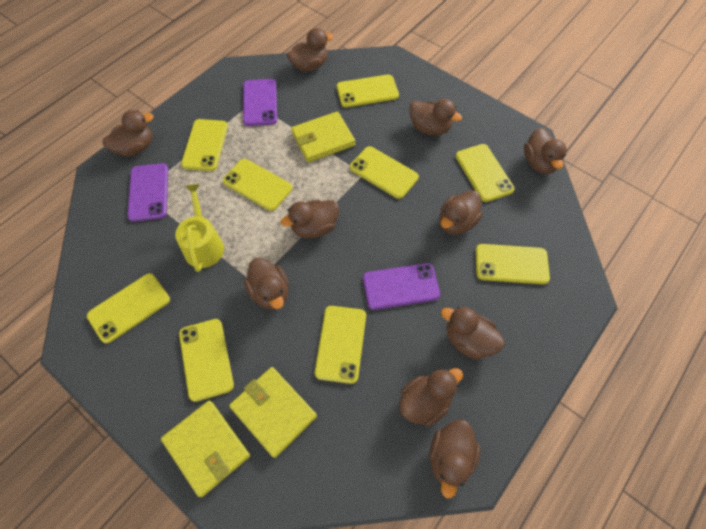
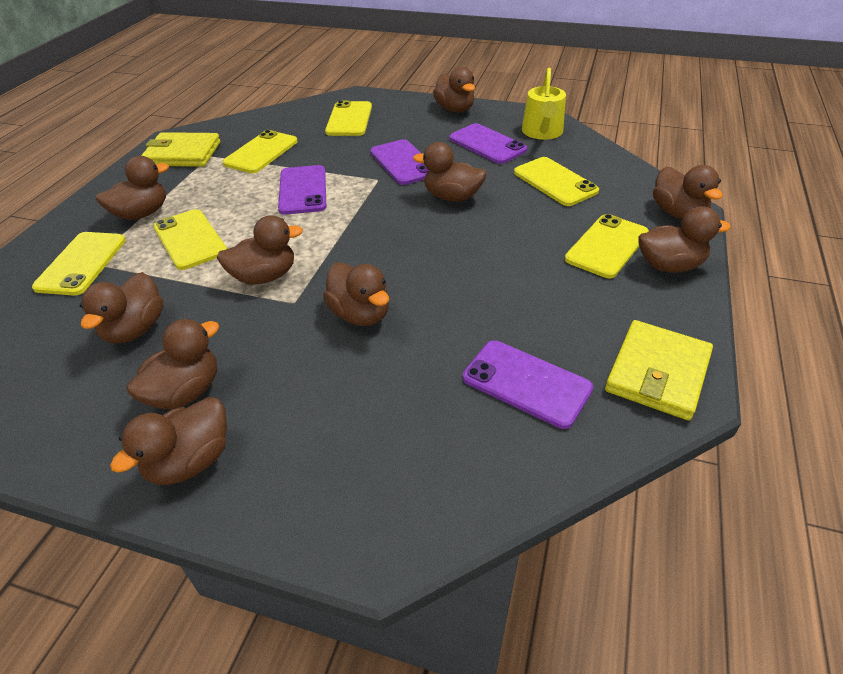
purple phone: [127,163,168,222] [243,79,277,126] [363,263,440,310] = 3 -> [278,165,326,215] [370,139,429,185] [450,123,527,164] [463,340,593,429] = 4
yellow phone: [87,273,170,343] [179,319,234,402] [181,119,228,171] [222,159,292,211] [315,306,366,384] [337,74,399,107] [350,146,419,199] [456,144,515,202] [476,244,550,284] = 9 -> [32,232,126,296] [153,209,227,270] [223,130,298,173] [325,101,372,136] [514,157,599,206] [565,214,649,278] = 6
yellow wallet: [161,401,250,497] [229,367,317,458] [291,111,355,163] = 3 -> [141,132,220,167] [605,320,713,421] = 2

